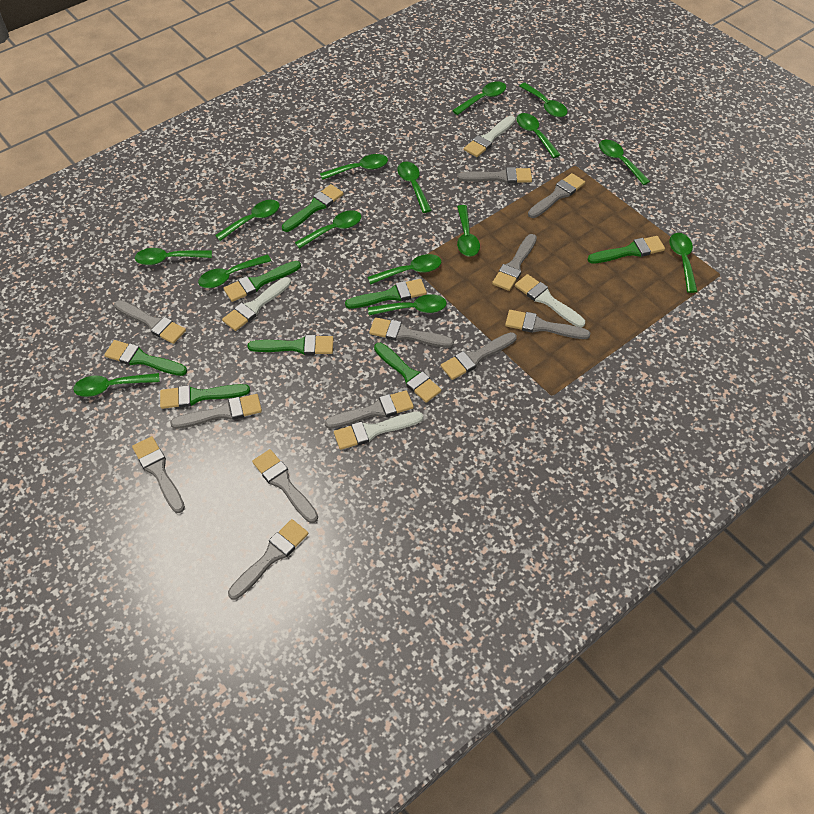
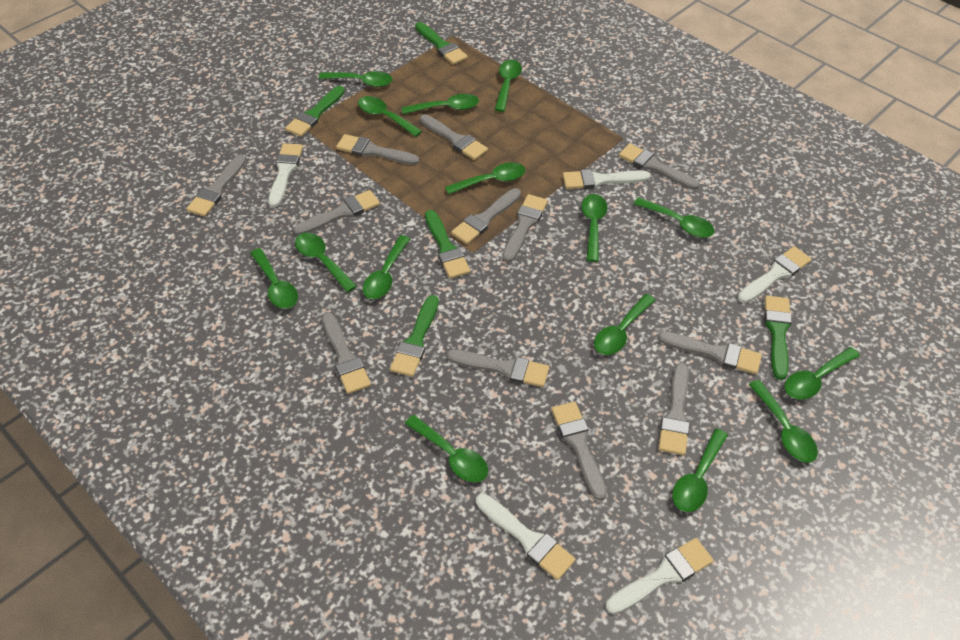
green brush: [104,340,187,376] [160,384,250,409] [223,261,301,302] [248,335,333,355] [282,184,343,232] [345,279,427,309] [374,343,441,403] [587,236,665,263] = 8 -> [285,86,345,137] [390,295,439,377] [415,22,468,65] [425,210,471,279] [764,296,792,380] = 5
white brush: [222,277,291,331] [334,412,423,450] [464,116,515,157] [515,274,585,327] = 4 -> [268,143,303,207] [476,494,575,580] [563,169,651,189] [606,538,714,614] [738,246,812,303] = 5

